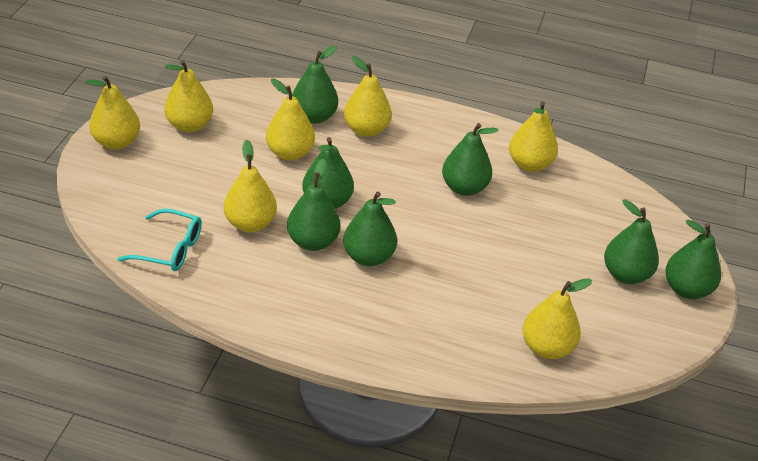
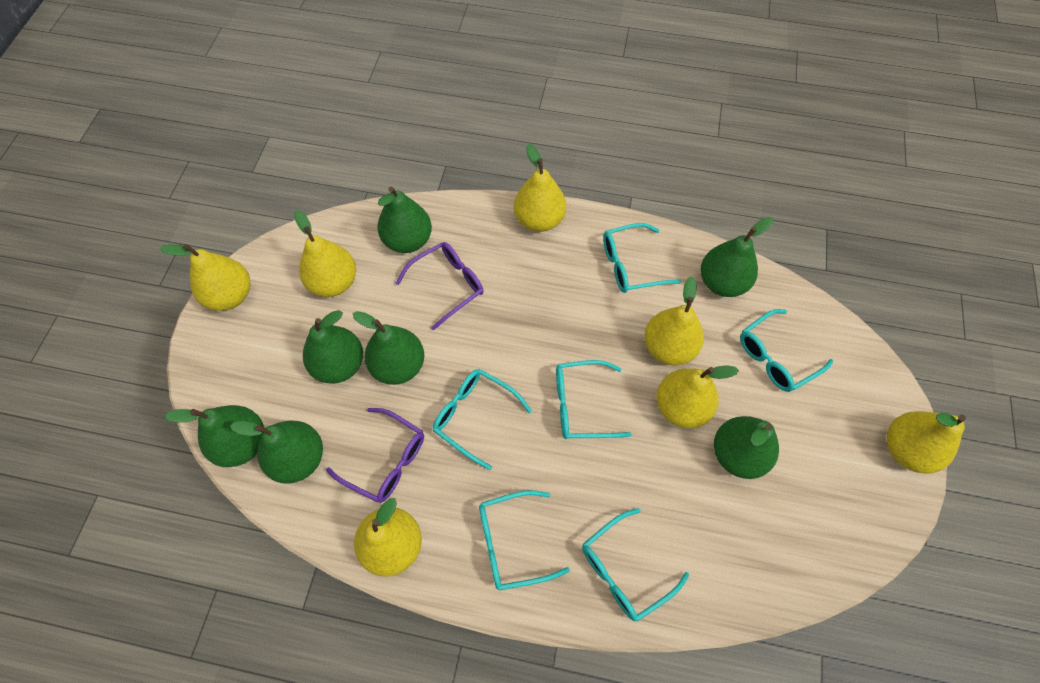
purple glasses: none = 0 -> [326,408,424,503] [396,242,484,330] = 2
turquoise glasses: [117,209,202,271] = 1 -> [433,369,532,470] [479,490,570,591] [556,360,632,439] [582,508,689,622] [603,223,681,293] [740,309,833,392] = 6

